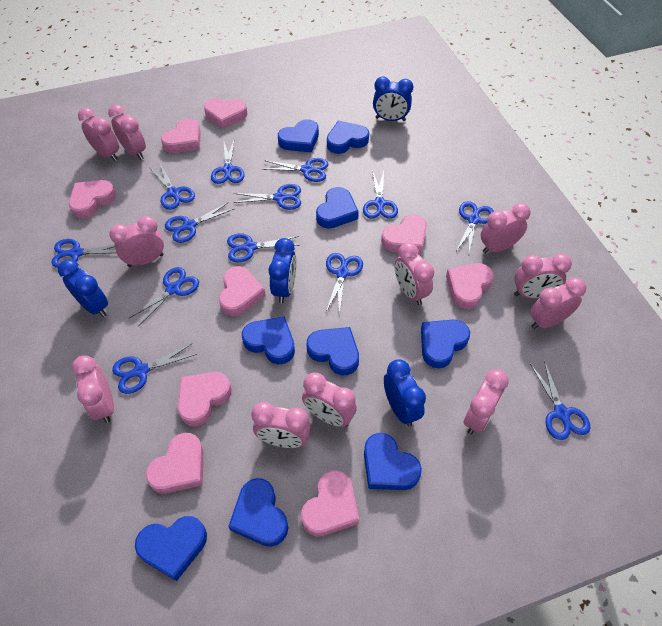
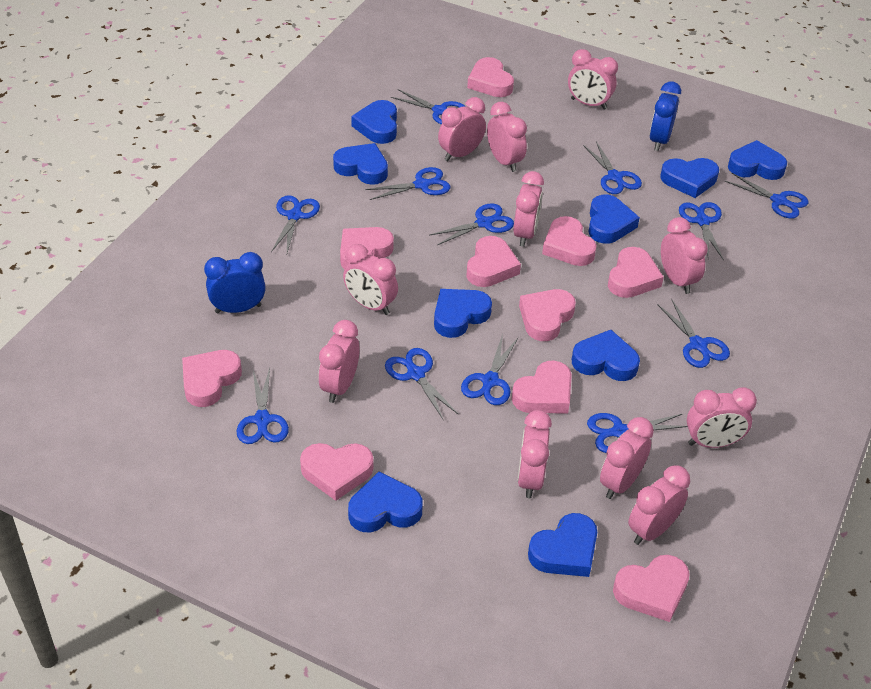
blue clock: [58,260,108,317] [269,238,296,303] [373,77,413,121] [384,359,426,427] = 4 -> [204,252,266,313] [649,82,681,151] = 2
blue scissors: [51,239,117,268] [112,343,197,394] [129,267,199,326] [150,163,195,210] [165,202,234,243] [211,138,245,184] [227,233,300,262] [233,184,301,210] [262,158,328,182] [326,253,363,315] [363,170,398,219] [456,201,494,256] [530,360,591,440] = 13 -> [237,368,289,444] [271,195,320,253] [365,167,450,200] [385,348,459,421] [391,89,465,125] [430,204,514,245] [461,334,519,405] [583,142,642,194] [587,413,688,453] [658,299,730,368] [679,202,724,260] [725,173,808,219] = 12
pink heart: [69,180,116,218] [145,433,204,494] [161,118,201,153] [177,372,232,426] [204,98,247,129] [219,266,266,316] [301,470,359,537] [381,215,427,254] [446,263,494,309] = 9 -> [182,350,242,407] [300,443,373,501] [340,227,394,270] [466,236,521,287] [467,57,514,97] [512,360,572,413] [519,289,576,341] [542,216,597,266] [608,247,664,298] [613,555,690,622] = 10

